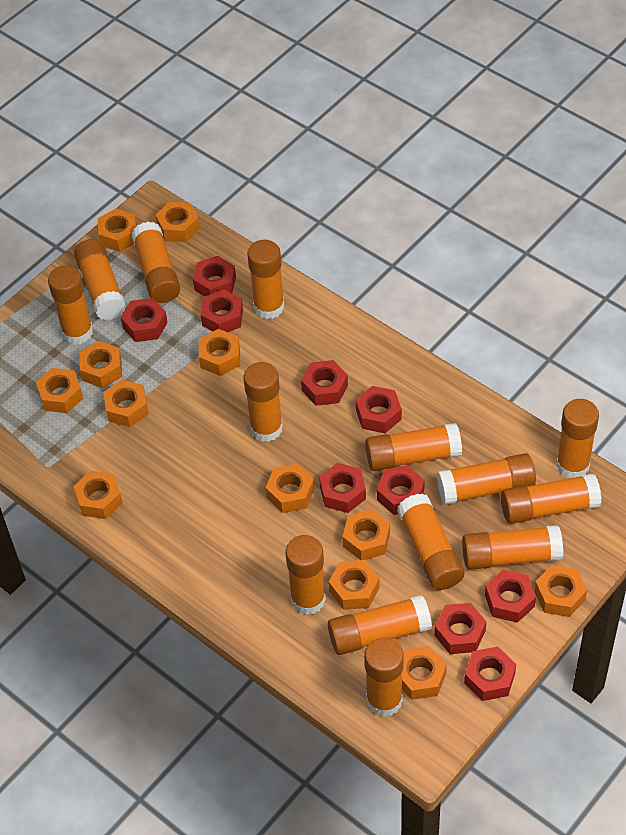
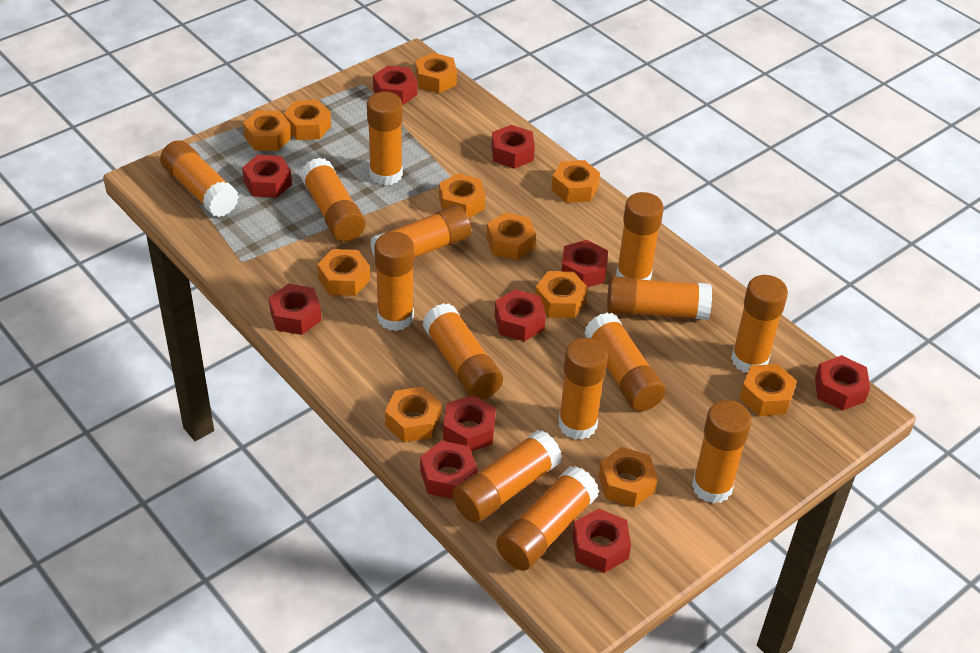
orange nut: [36,368,83,413] [73,471,123,519] [79,341,122,388] [98,209,137,252] [103,380,149,427] [156,202,200,242] [199,329,240,376] [266,464,314,513] [329,560,380,610] [343,509,390,560] [402,646,447,700] [534,565,587,617] = 12 -> [243,111,292,151] [284,100,331,140] [317,249,370,296] [385,387,441,442] [416,53,457,93] [439,173,485,218] [487,212,536,260] [535,271,588,318] [551,160,600,203] [599,447,658,507] [740,364,797,416] = 11

